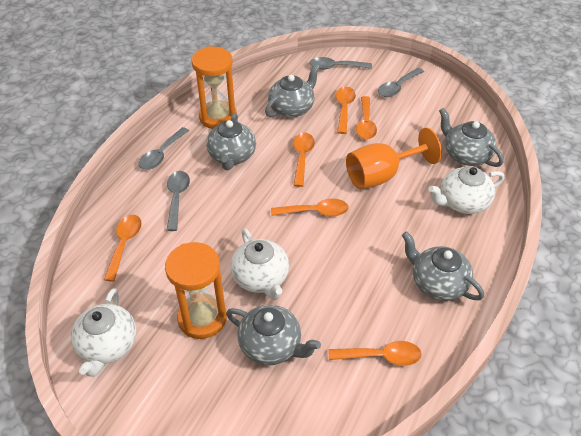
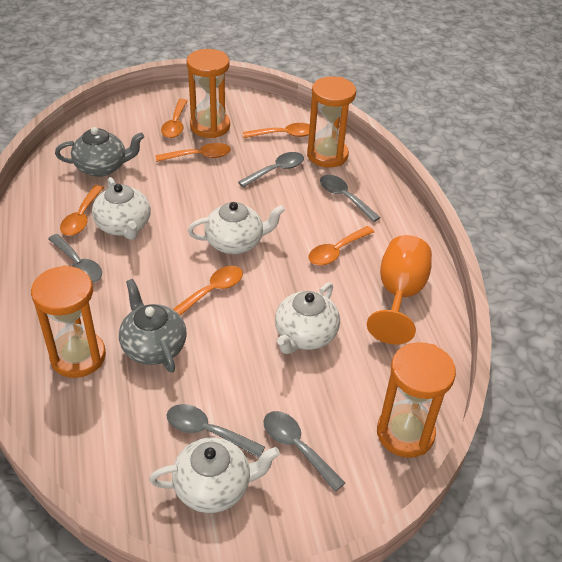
grey spoon: [138,127,189,170] [167,171,190,231] [309,57,372,70] [378,68,424,97] = 4 -> [48,234,102,283] [167,404,265,458] [238,152,304,188] [263,411,345,492] [320,175,381,222] = 5
grey teapot: [206,112,256,170] [226,305,321,365] [265,64,320,117] [402,231,484,301] [439,108,504,167] = 5 -> [55,127,144,177] [119,279,187,373] = 2
orange hourglass: [165,242,227,339] [192,46,237,129] = 2 -> [31,265,106,378] [187,49,230,138] [307,76,356,168] [377,342,456,458] = 4
white teapot: [71,288,136,377] [231,228,289,300] [429,166,504,214] = 3 -> [92,177,151,240] [149,437,280,513] [188,202,285,254] [275,282,340,354] = 4

